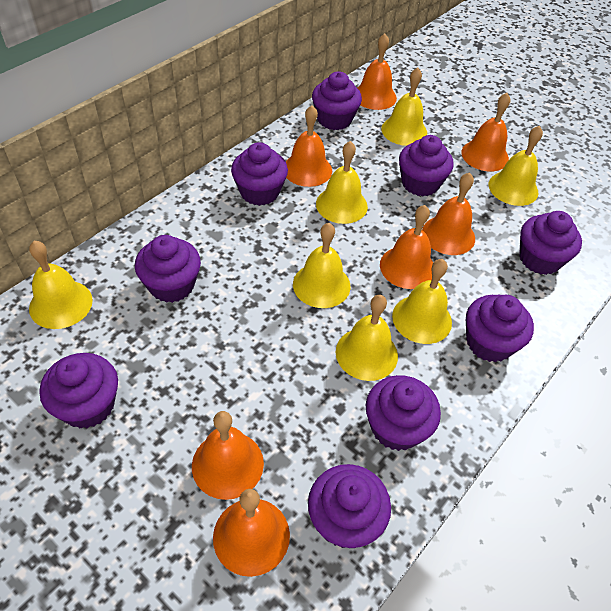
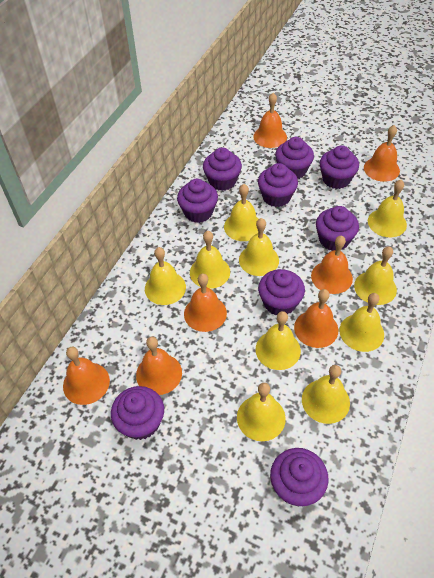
yellow bell: [29,241,93,329] [293,223,351,308] [316,141,368,224] [336,295,398,381] [381,68,427,146] [392,259,452,344] [489,126,543,206] = 7 -> [145,247,186,305] [190,231,230,289] [224,184,258,241] [237,383,286,441] [239,218,279,276] [256,311,301,370] [302,365,350,424] [339,293,384,352] [354,246,397,305] [368,180,407,237] = 10

